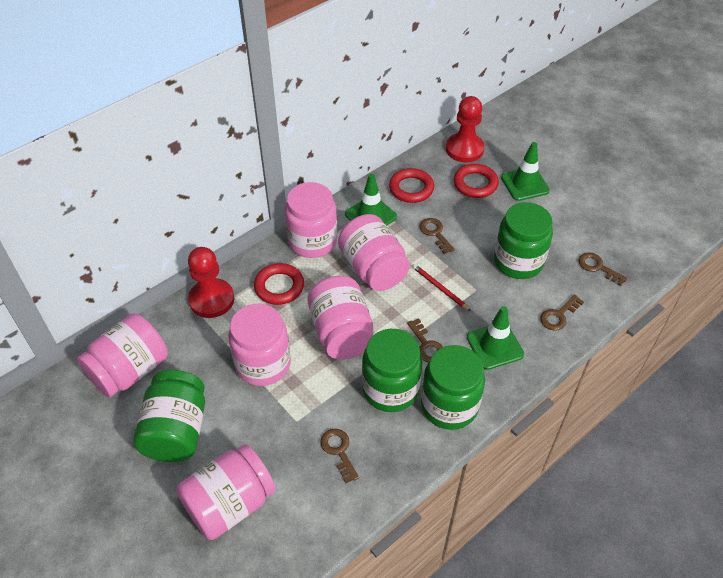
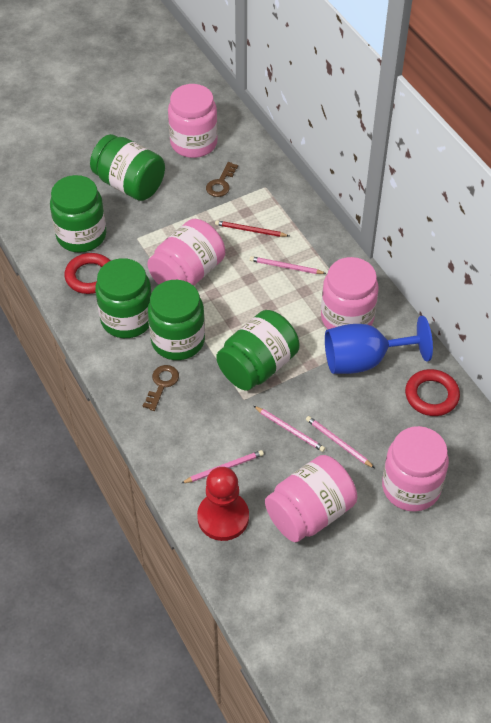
blue goblet: none = 0 -> [325,316,433,374] = 1
brown key: [320,429,359,483] [407,318,443,363] [419,218,455,254] [540,294,584,331] [578,252,628,286] = 5 -> [143,365,179,411] [206,162,238,197] = 2
green jar: [133,370,205,462] [362,329,422,412] [421,345,485,430] [494,202,553,279] = 4 -> [50,175,106,253] [90,134,165,201] [95,258,152,338] [148,280,205,360] [216,310,300,391] = 5
green traffic cone: [345,174,397,226] [467,306,524,370] [501,142,550,201] = 3 -> none = 0
pink jar: [77,313,168,398] [176,444,276,540] [228,304,291,386] [285,182,337,258] [308,276,373,360] [338,214,410,291] = 6 -> [147,219,225,286] [168,84,218,158] [265,455,357,542] [321,257,379,329] [382,426,449,512] = 5
pink pencil: none = 0 -> [182,450,264,483] [250,256,326,274] [254,406,325,452] [306,416,374,468] = 4
red pawn: [188,247,234,318] [446,96,485,162] = 2 -> [197,467,249,541] = 1
red ring: [254,263,304,305] [389,168,434,203] [454,164,499,198] = 3 -> [64,253,110,294] [405,369,460,416] = 2

